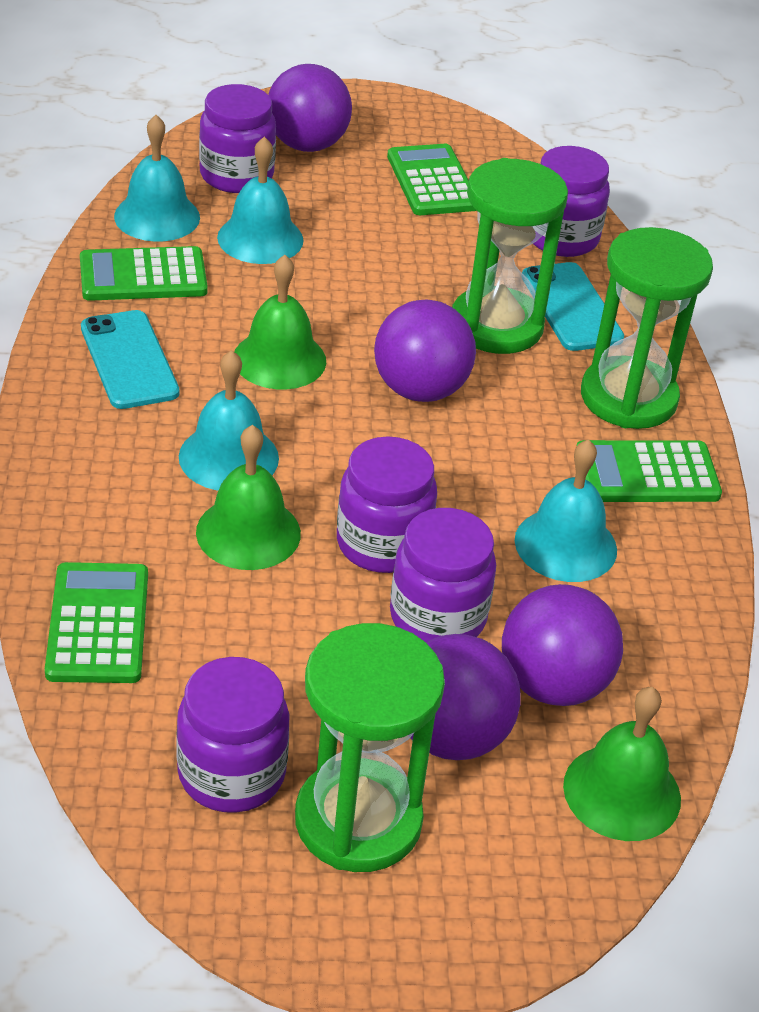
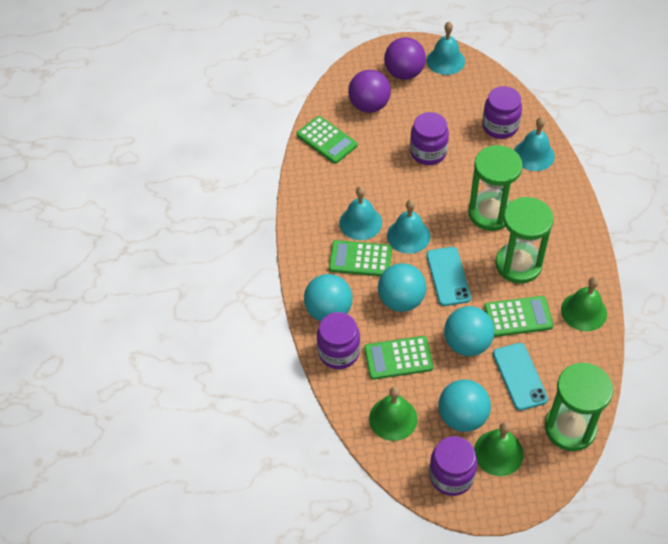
purple ball: [268,64,352,152] [374,300,476,402] [410,634,521,760] [502,584,623,706] = 4 -> [348,70,391,113] [384,37,426,80] = 2
purple jar: [176,657,289,813] [199,84,276,193] [337,436,437,573] [390,508,496,642] [533,146,610,257] = 5 -> [317,312,360,369] [410,112,449,165] [429,436,477,496] [482,86,522,139] = 4
turquoise ball: none = 0 -> [304,274,352,321] [378,263,426,312] [438,379,491,432] [444,306,494,356] = 4

